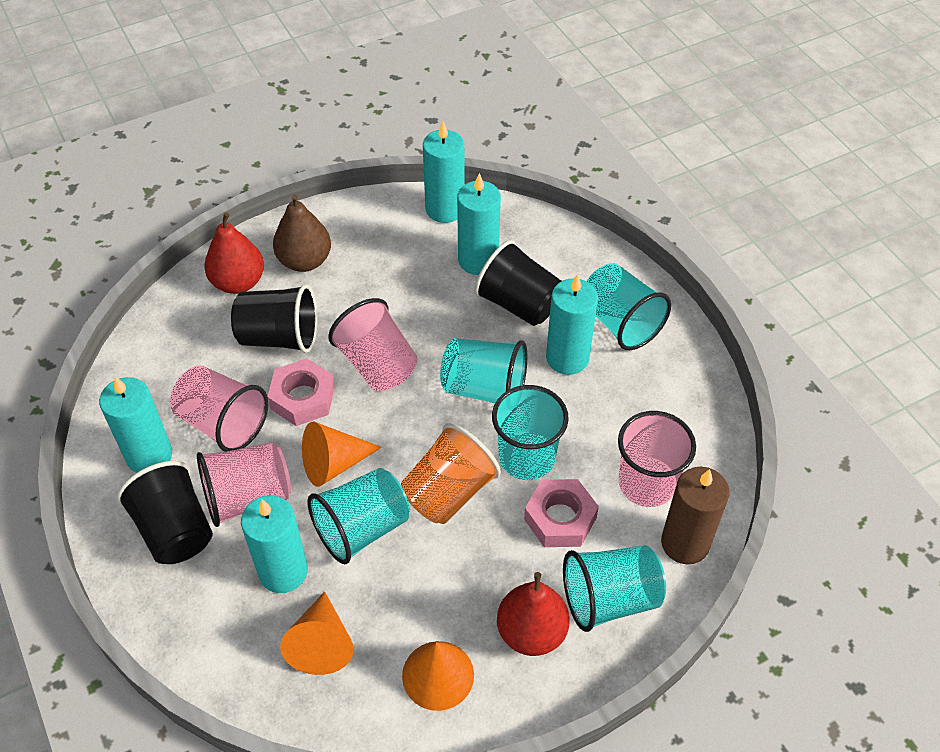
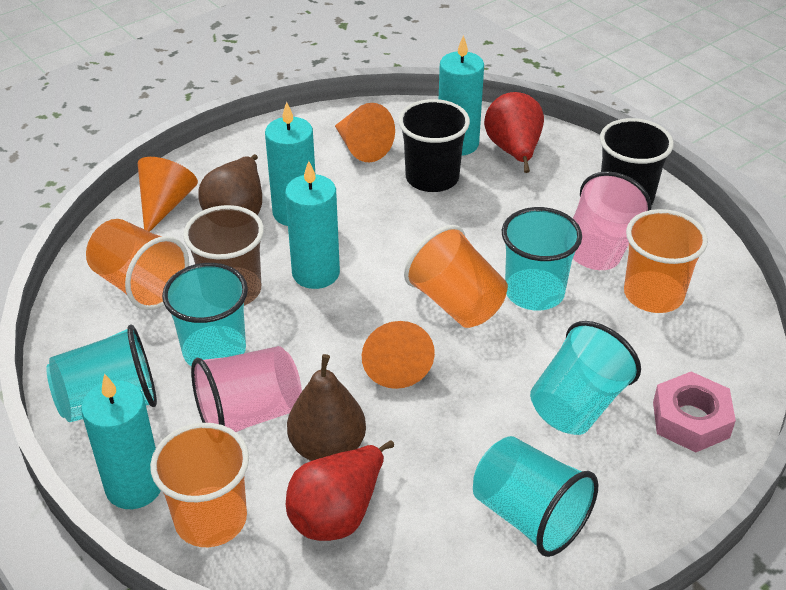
black cup: [117,461,213,564] [231,284,317,353] [474,240,561,326] = 3 -> [398,99,470,192] [600,118,674,205] = 2
brown candle: [661,467,729,565] = 1 -> none = 0
brown cup: none = 0 -> [183,205,264,306] = 1
brown pear: [273,194,331,272] = 1 -> [199,154,262,215] [287,354,366,461] = 2
orange cup: [401,423,501,524] = 1 -> [86,219,189,310] [150,423,249,547] [404,225,508,328] [624,209,708,313] = 4
pink cup: [170,365,268,452] [197,442,291,527] [328,298,418,391] [618,411,696,507] = 4 -> [191,346,302,432] [573,171,651,270] = 2
pink nut: [267,358,335,426] [524,479,599,547] = 2 -> [653,372,736,452] = 1
turquoise candle: [99,376,172,473] [241,495,308,593] [423,121,465,223] [457,173,501,275] [546,274,598,375] = 5 -> [81,373,161,509] [265,102,315,226] [285,161,340,289] [439,35,484,156] = 4

